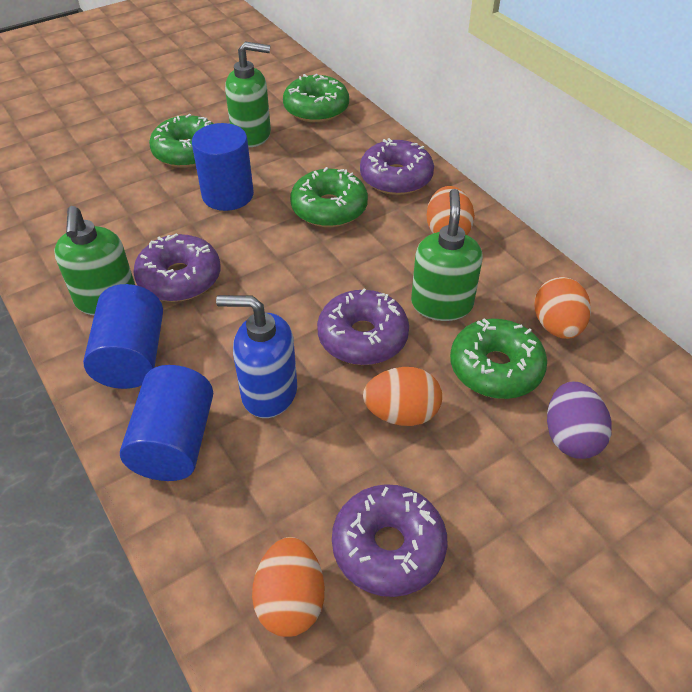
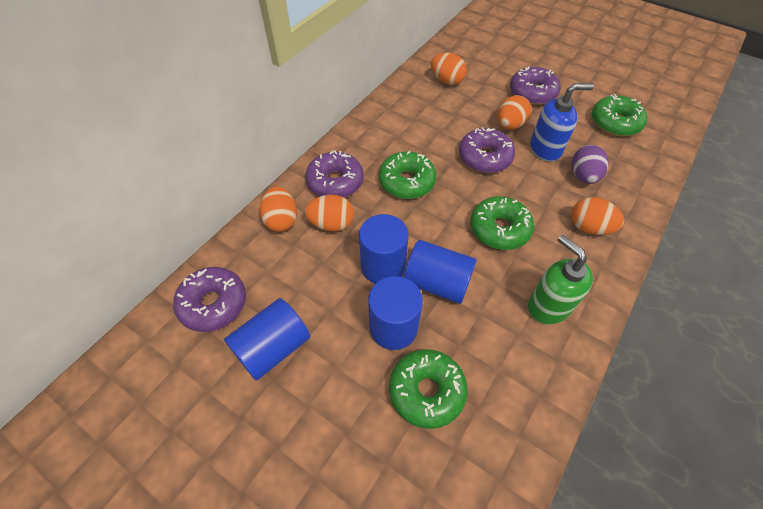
blue cylinder: [83,284,163,389] [120,365,213,481] [192,123,254,211] = 3 -> [224,298,310,381] [359,214,408,284] [368,276,423,350] [404,240,477,304] = 4
green soap dispenser: [54,206,135,315] [225,41,271,147] [411,189,483,321] = 3 -> [528,235,593,324] = 1
orange egg: [252,537,324,637] [363,367,442,426] [426,186,475,235] [534,277,591,339] = 4 -> [260,187,297,232] [305,195,354,231] [431,53,467,85] [497,95,531,130] [571,197,624,235] = 5

